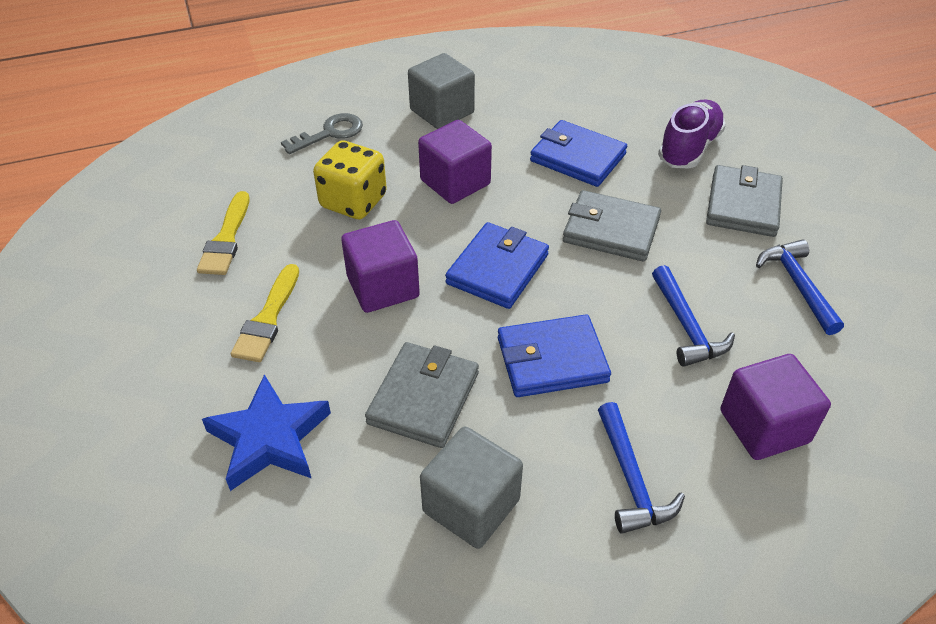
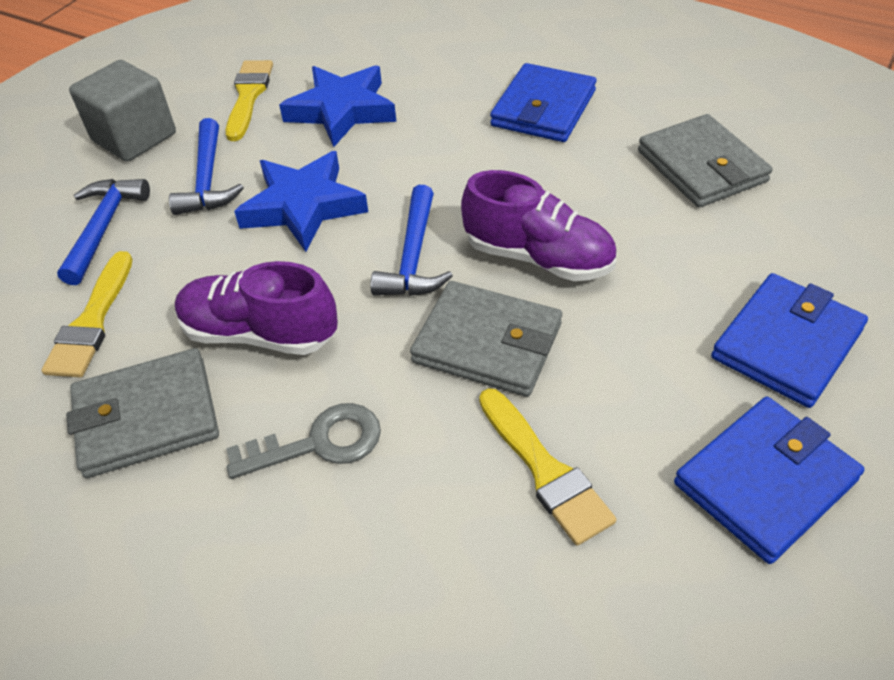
blue star: [202,374,331,491] = 1 -> [234,151,368,252] [279,65,396,147] = 2
grey cube: [408,53,475,129] [420,427,523,549] = 2 -> [69,60,176,162] = 1
purple cube: [341,220,420,313] [418,120,492,204] [720,354,831,460] = 3 -> none = 0
purple shoe: [658,99,726,169] = 1 -> [175,261,338,355] [461,170,616,281] = 2
yellow brush: [197,191,249,275] [231,264,299,362] = 2 -> [41,251,133,377] [226,60,273,141] [479,388,616,546] = 3
yellow dice: [313,141,387,219] = 1 -> none = 0

